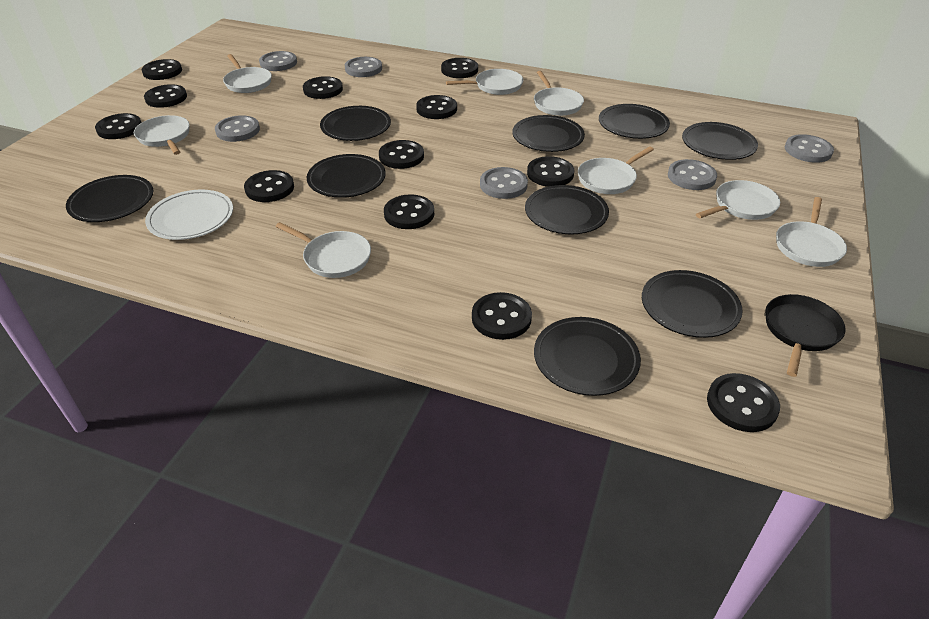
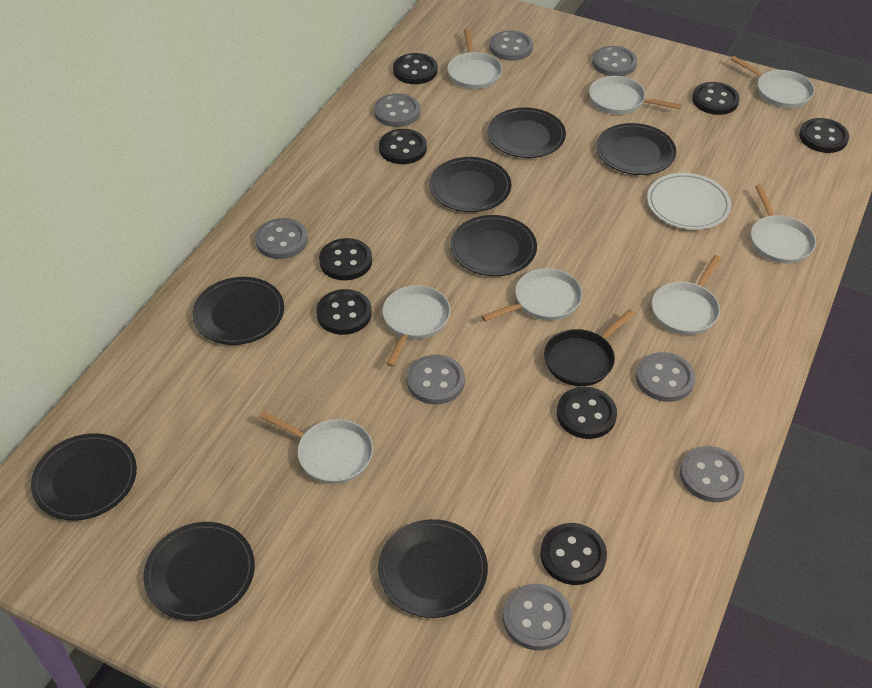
black button: [95,113,142,139] [141,59,182,80] [144,84,187,108] [244,170,294,202] [303,76,343,99] [379,140,424,169] [384,194,434,229] [416,95,457,119] [441,58,478,78] [472,292,532,340] [527,156,574,187] [707,373,780,432] = 12 -> [316,289,372,335] [319,238,372,280] [379,129,427,164] [393,53,438,84] [540,523,607,585] [557,387,617,439] [692,82,740,115] [799,118,849,153] = 8
black plate: [66,175,153,222] [307,154,386,198] [320,106,391,141] [512,115,585,152] [525,185,609,234] [534,317,641,396] [599,104,670,139] [642,270,743,338] [682,122,758,160] = 9 -> [31,433,137,521] [143,522,255,621] [192,277,284,345] [378,519,488,618] [429,157,511,212] [451,215,537,276] [487,107,566,158] [596,123,676,175] = 8
grey button: [215,115,260,142] [259,51,297,71] [345,57,382,77] [480,167,528,199] [668,159,717,190] [785,134,834,163] = 6 -> [255,218,308,259] [374,93,420,127] [407,355,465,404] [489,30,533,61] [503,584,572,650] [592,46,637,76] [636,352,695,402] [680,446,744,502] = 8

